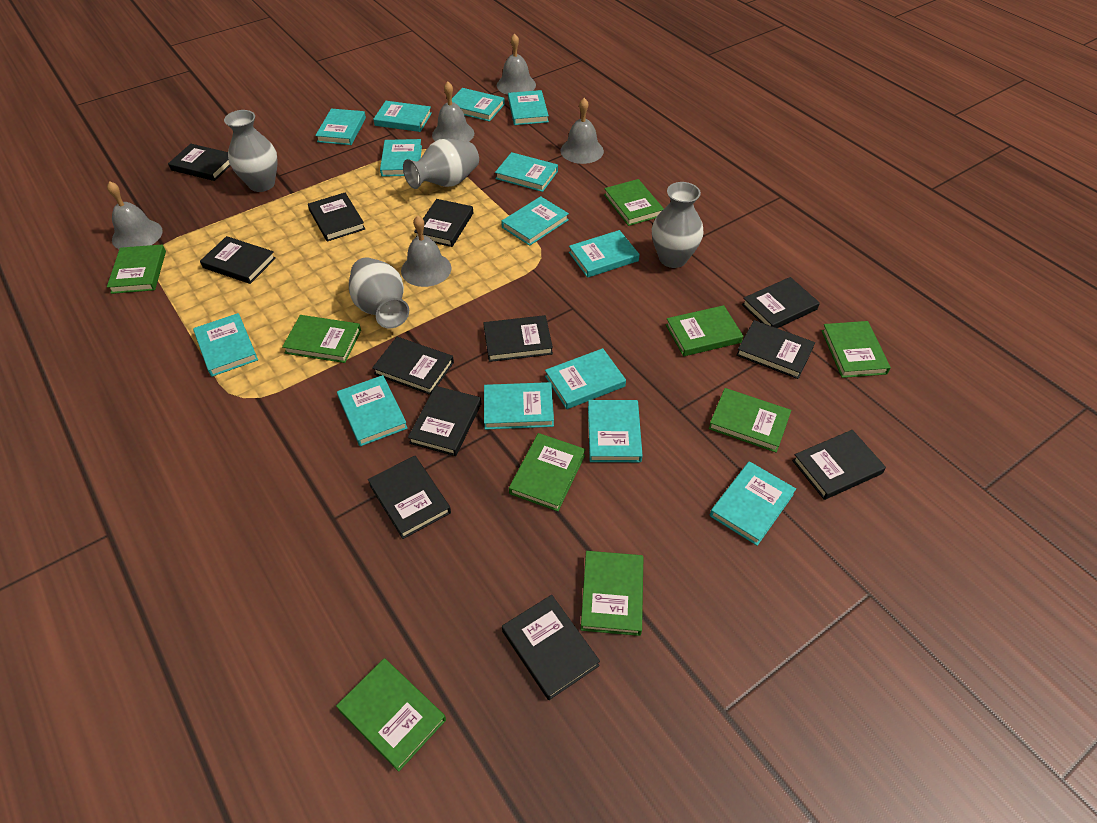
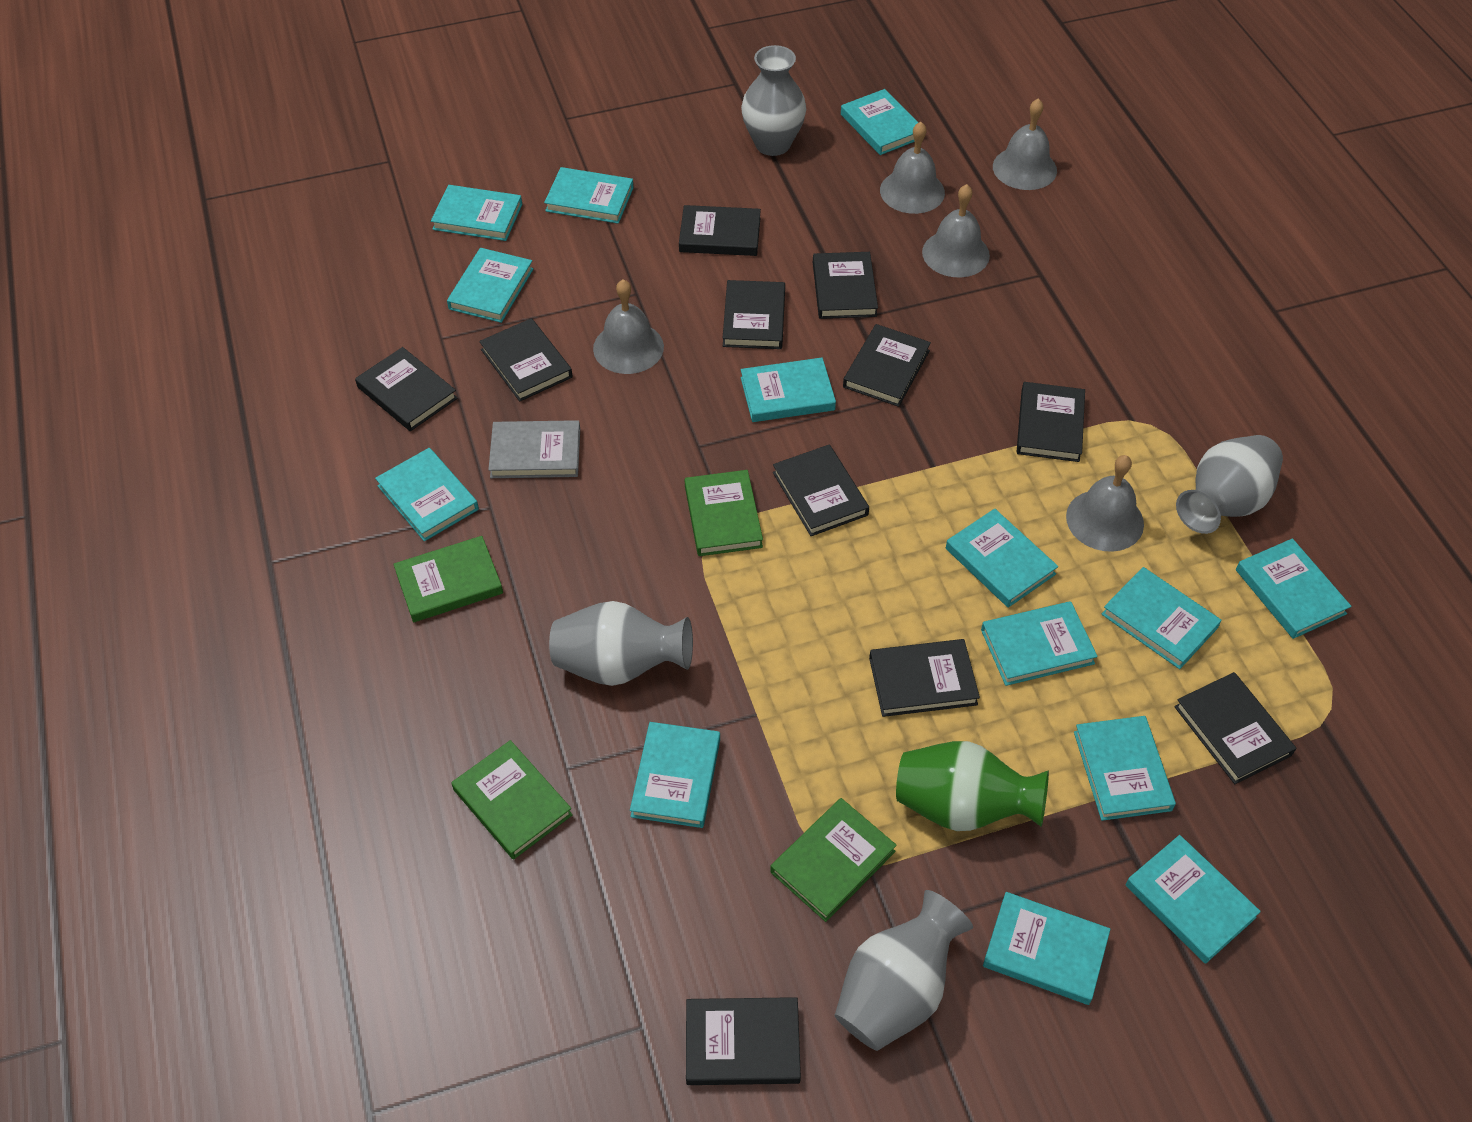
black book: [168,144,231,181] [200,236,276,284] [308,193,365,241] [368,455,451,539] [372,337,454,395] [408,386,481,456] [414,199,473,247] [483,315,553,362] [502,595,600,700] [736,320,815,379] [742,277,820,328] [792,430,886,500] = 12 -> [355,347,458,431] [479,318,572,402] [679,205,761,256] [686,997,801,1085] [723,280,785,349] [773,444,869,536] [813,252,878,319] [843,324,931,407] [869,639,980,717] [1017,382,1085,462] [1174,672,1296,784] = 11
green book: [107,245,166,294] [282,315,361,363] [336,658,446,772] [509,433,586,512] [581,551,643,636] [604,179,664,226] [666,305,743,356] [708,388,791,453] [821,321,891,378] = 9 -> [393,536,503,622] [452,740,573,859] [685,470,763,556] [770,798,897,922] = 4
green vase: none = 0 -> [896,741,1049,831] = 1
grey book: none = 0 -> [488,420,580,478] = 1

